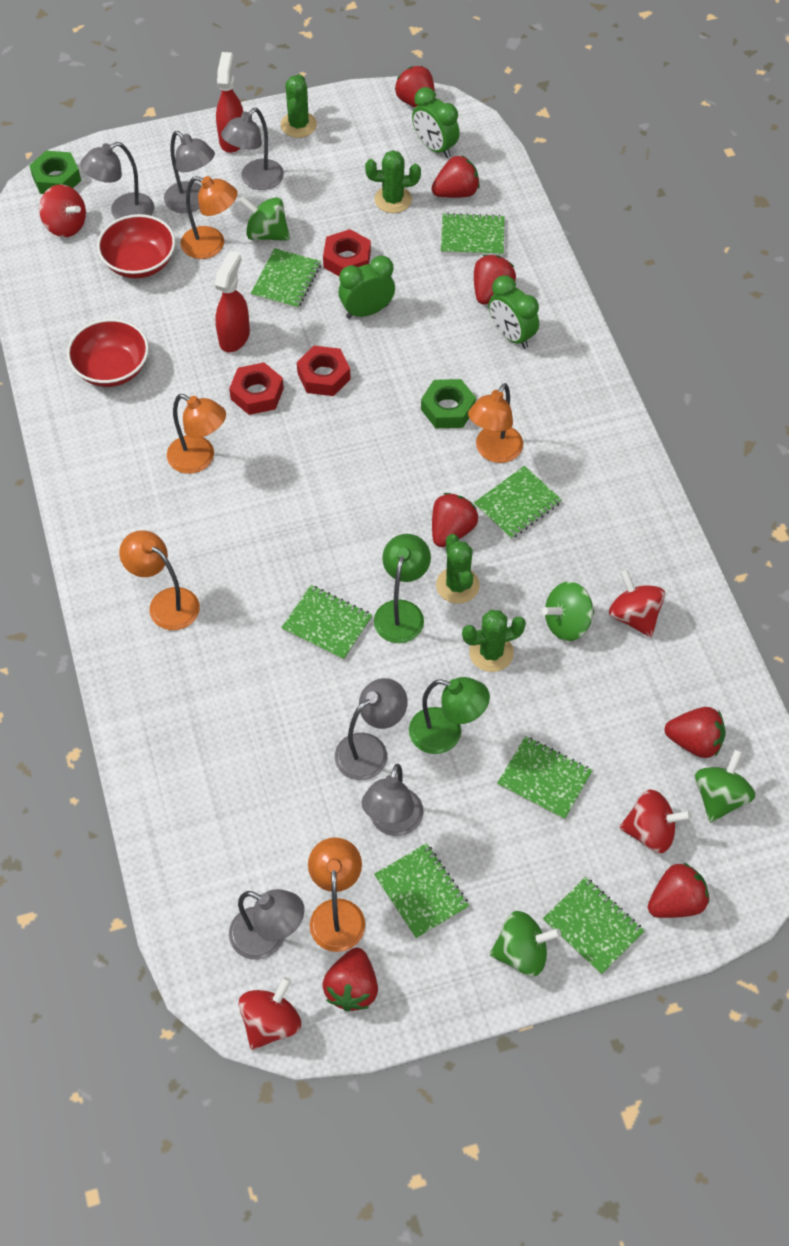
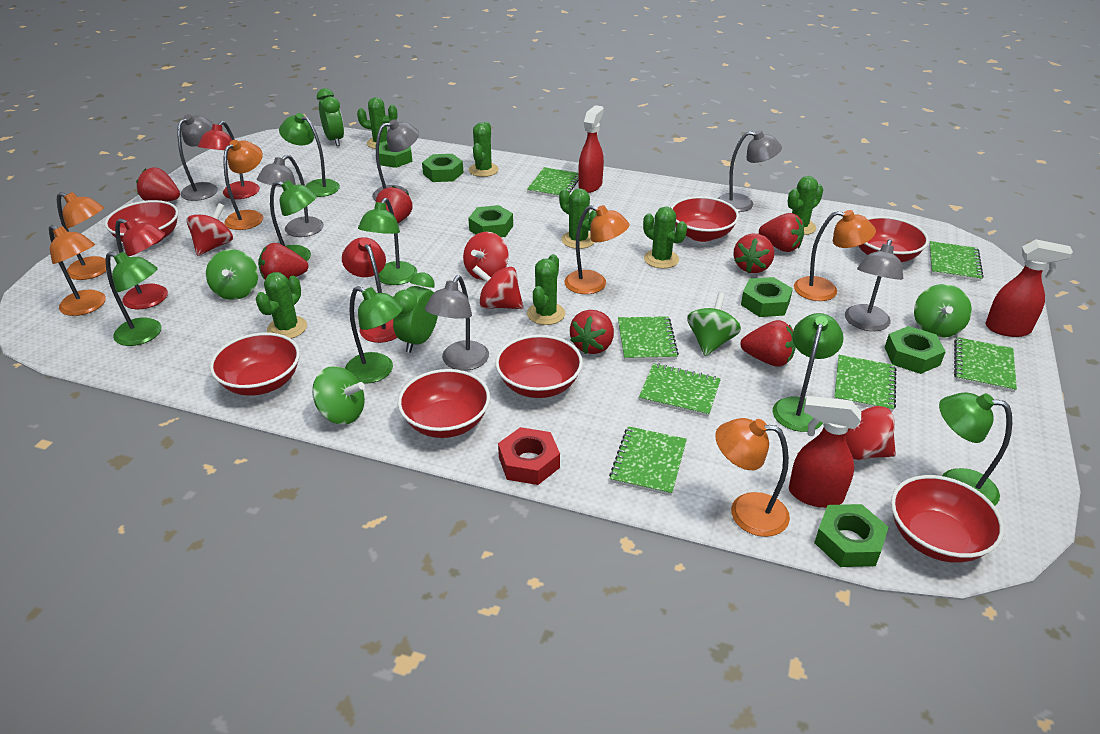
green cactus: [281,74,317,138] [365,150,421,213] [436,534,480,604] [462,610,526,672] = 4 -> [256,272,307,339] [357,97,397,149] [469,122,499,177] [527,254,565,325] [559,188,597,249] [643,207,687,269] [787,176,823,235] = 7
green clock: [339,256,395,319] [412,87,460,158] [489,275,539,349] = 3 -> [317,88,344,146] [393,272,438,353] = 2
green lamp: [374,534,431,643] [409,677,490,754] = 2 -> [105,252,161,346] [270,180,317,261] [279,113,340,197] [345,286,403,384] [358,198,417,285] [773,313,844,432] [939,392,1012,506] = 7
green nut: [29,151,81,194] [421,379,476,428] = 2 -> [375,141,412,168] [422,154,463,182] [468,205,513,237] [741,277,793,317] [814,504,888,567] [885,326,946,374] = 6
orange lamp: [119,530,200,630] [167,394,226,474] [181,176,238,259] [308,837,365,952] [468,383,523,463] = 5 -> [49,225,106,316] [57,192,106,280] [224,140,263,230] [564,205,629,294] [715,418,790,537] [794,210,876,301] = 6
red bowl: [67,319,149,387] [97,214,176,278] = 2 -> [105,200,179,245] [210,333,300,396] [398,369,490,438] [495,335,583,398] [671,196,739,242] [859,216,929,262] [891,475,1004,563] = 7
red lamp: none = 0 -> [115,218,168,309] [198,121,260,199] [342,237,398,343] = 3
red nut: [229,362,284,415] [297,346,351,396] [323,229,371,277] = 3 -> [498,427,560,485] = 1
red spray bottle: [215,251,250,352] [216,52,243,153] = 2 -> [578,105,604,193] [789,396,861,508] [986,239,1073,337] = 3

